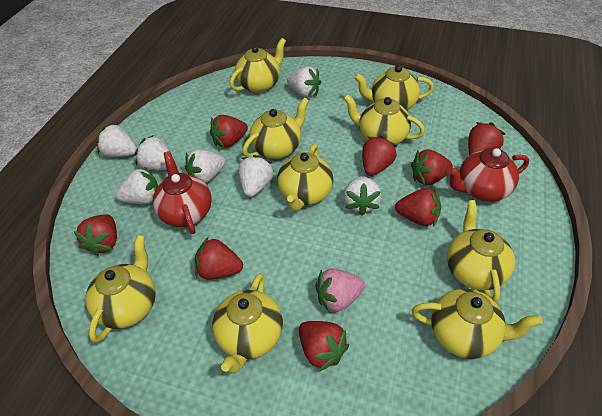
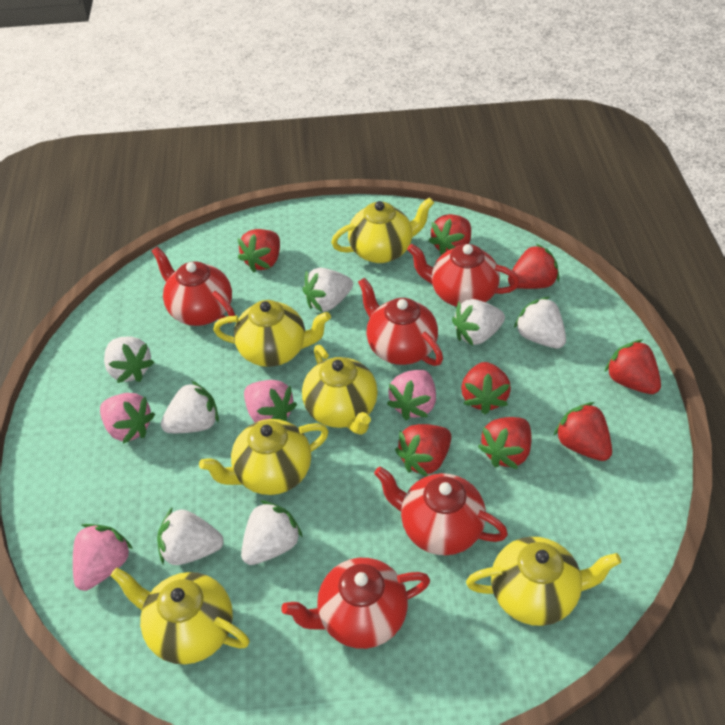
pink strawberry: [315,268,365,313] = 1 -> [73,524,133,591] [100,393,155,444] [244,380,297,422] [387,370,436,420] = 4
red teapot: [153,151,212,234] [447,148,529,201] = 2 -> [152,246,235,326] [281,558,430,649] [358,278,443,366] [374,467,508,555] [407,244,519,307] = 5
yellow teapot: [86,235,156,343] [212,273,283,373] [230,38,286,93] [243,97,309,159] [277,144,333,211] [343,94,425,145] [354,65,434,110] [412,288,542,359] [447,200,515,303] = 9 -> [110,567,250,665] [199,419,329,495] [213,300,331,367] [302,345,378,435] [331,197,434,263] [466,537,621,626] = 6

